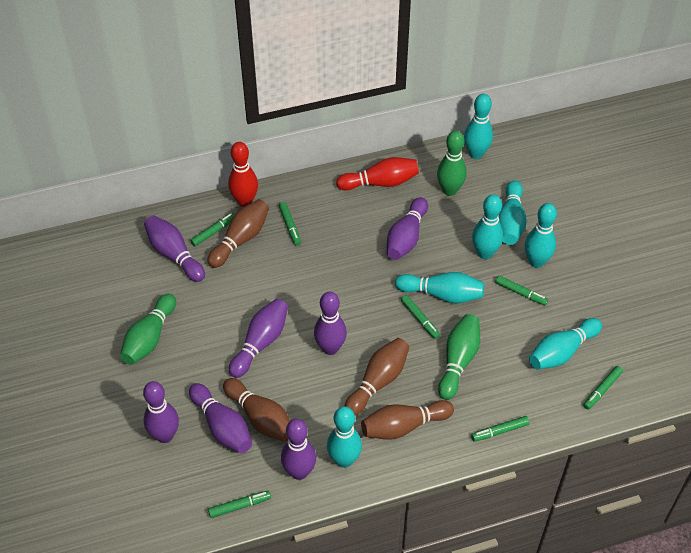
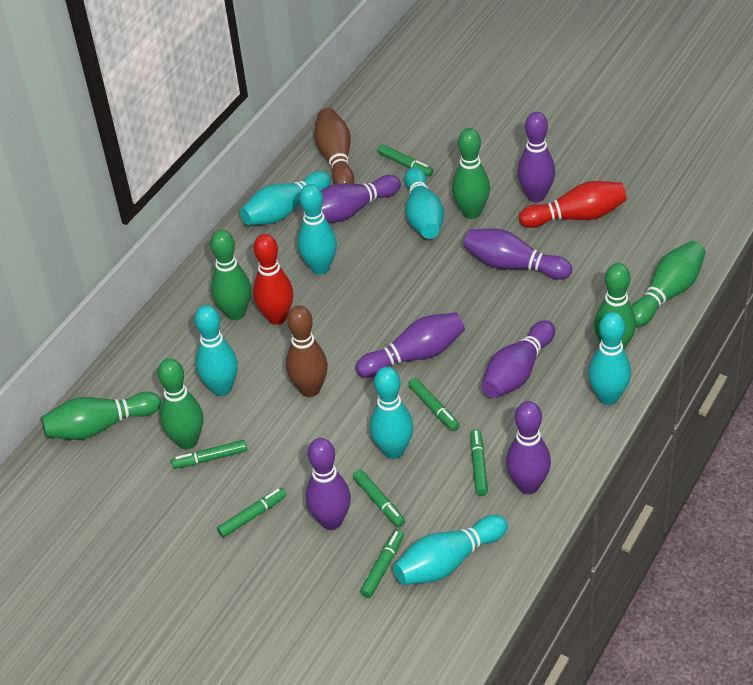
brown bowling pin: [207,199,269,268] [223,378,290,442] [345,338,410,415] [361,400,454,440] = 4 -> [286,306,328,397] [314,108,354,185] = 2
green bowling pin: [120,294,176,365] [437,131,467,196] [438,314,480,400] = 3 -> [41,392,161,440] [158,358,203,449] [210,230,251,320] [452,128,490,219] [594,263,636,350] [631,241,705,327] = 6

